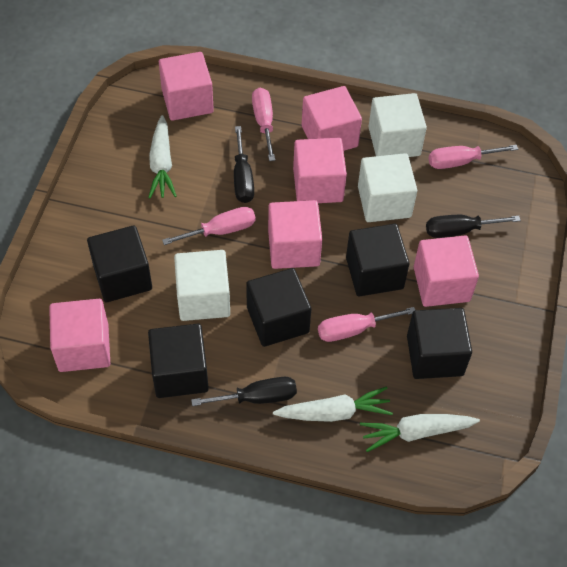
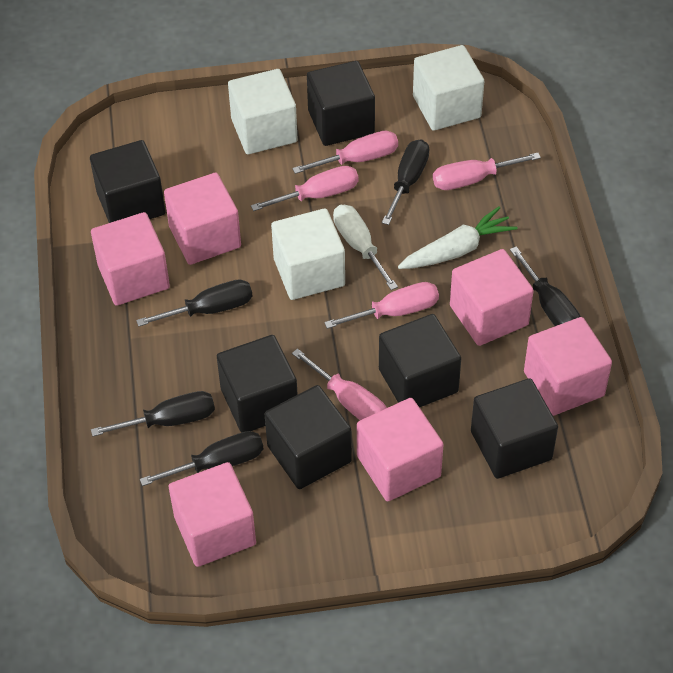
black cube: [87,225,152,302] [148,324,209,398] [246,268,311,347] [346,224,409,296] [407,308,472,379] = 5 -> [90,140,165,223] [217,335,298,433] [265,385,352,489] [307,61,375,146] [379,314,461,408] [471,378,558,479] = 6
black screwdriver: [191,377,297,406] [234,126,254,203] [426,215,521,238] = 3 -> [91,391,215,437] [136,279,253,327] [140,431,264,486] [382,139,430,225] [510,246,581,326] = 5
pink screwdriver: [162,207,256,245] [252,88,275,161] [318,307,415,342] [429,145,518,169] = 4 -> [251,166,359,211] [292,131,398,174] [292,348,387,420] [324,282,439,329] [433,153,541,190] = 5
white carrot: [148,115,177,198] [273,387,393,422] [360,414,480,452] = 3 -> [398,206,518,269] = 1
white screwdriver: none = 0 -> [333,205,398,290] = 1

